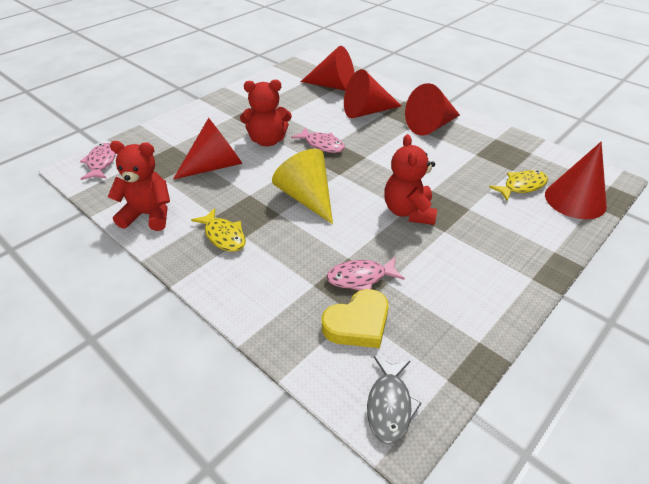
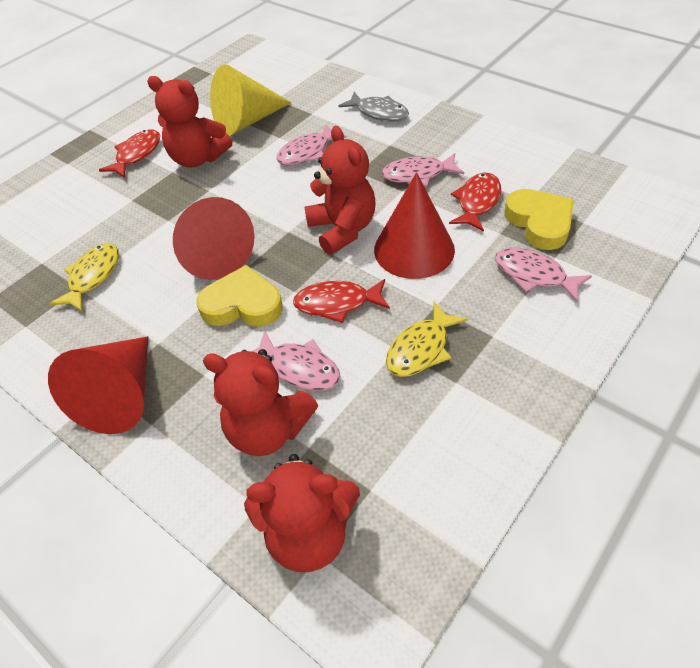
pink fish: [80,143,116,180] [291,127,345,153] [327,257,405,291] = 3 -> [252,331,340,391] [277,124,347,165] [382,153,464,186] [495,248,592,302] = 4
red cone: [173,118,243,179] [301,46,354,91] [344,69,401,118] [405,83,460,135] [545,142,607,219] = 5 -> [48,336,148,434] [173,197,255,280] [374,172,455,279] = 3
red fish: none = 0 -> [99,129,160,178] [293,279,390,323] [449,173,501,232] = 3
red teddy bear: [108,141,170,231] [240,80,292,146] [384,134,437,225] = 3 -> [147,76,232,168] [203,349,318,456] [244,454,360,572] [305,126,376,255] = 4
yellow heart: [322,289,389,348] = 1 -> [197,265,283,327] [504,189,574,250] = 2

